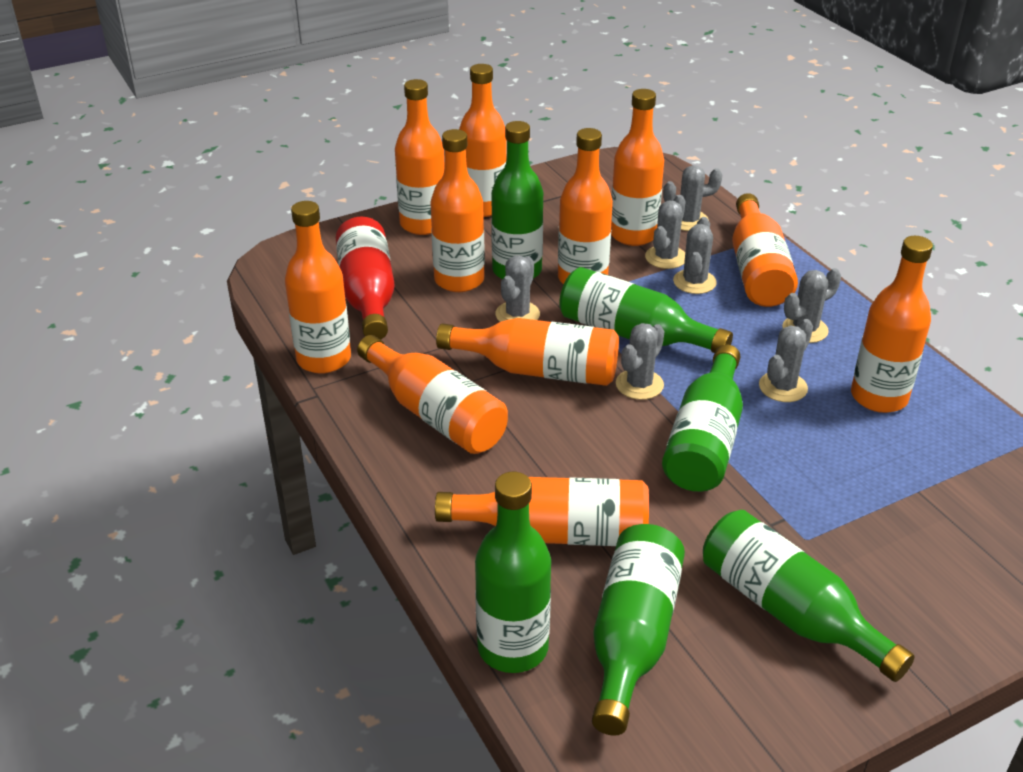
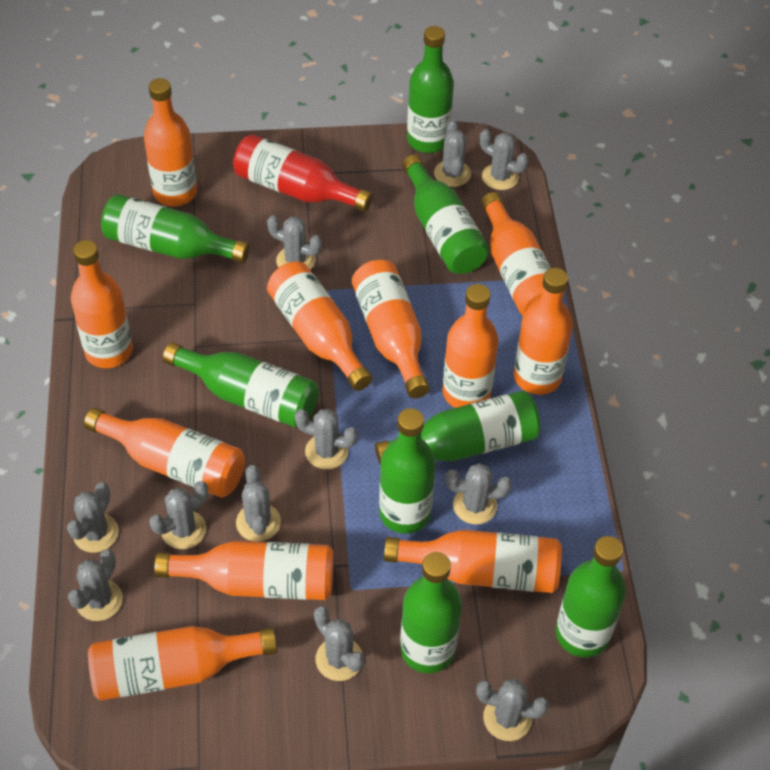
green bottle: [475,472,551,673] [491,121,543,279] [559,267,733,353] [592,524,685,736] [662,344,743,492] [703,510,915,682] = 6 -> [101,194,250,263] [163,342,319,428] [375,390,541,465] [379,408,436,534] [400,552,462,673] [402,155,489,274] [407,26,454,153] [556,536,626,657] = 8
grey cactus: [496,256,540,322] [616,323,664,400] [645,195,686,269] [663,165,722,231] [673,217,717,294] [759,319,813,402] [782,268,841,343] = 7 -> [67,482,119,553] [68,549,123,621] [150,481,208,549] [236,465,281,542] [267,215,322,270] [295,409,358,469] [314,606,364,681] [434,119,471,187] [446,463,512,524] [476,679,549,741] [480,129,528,190] = 11

